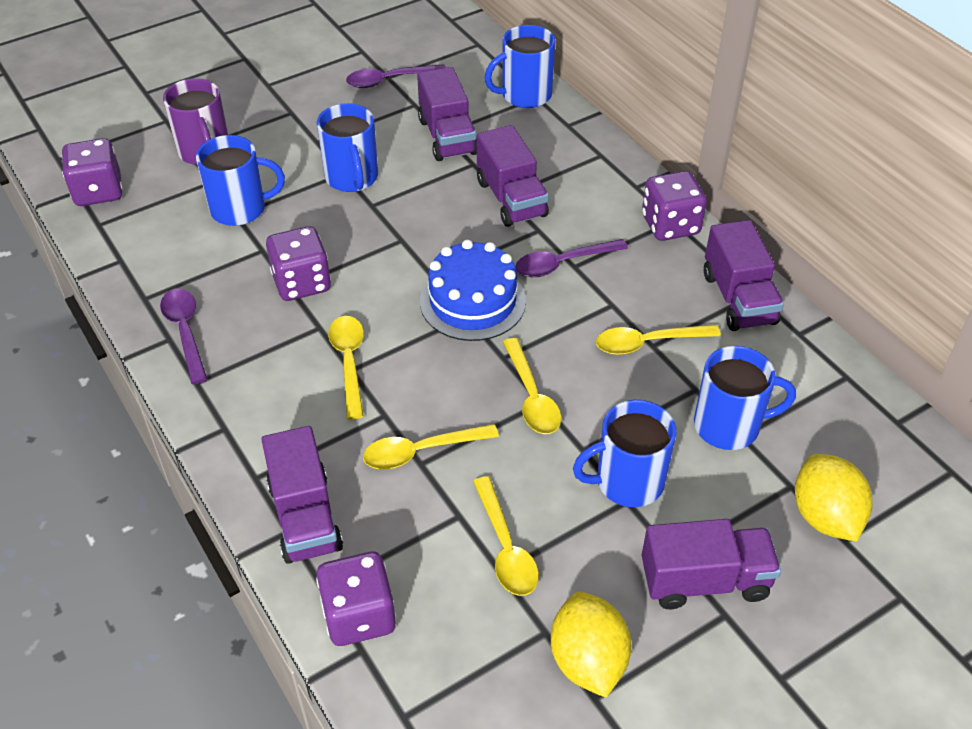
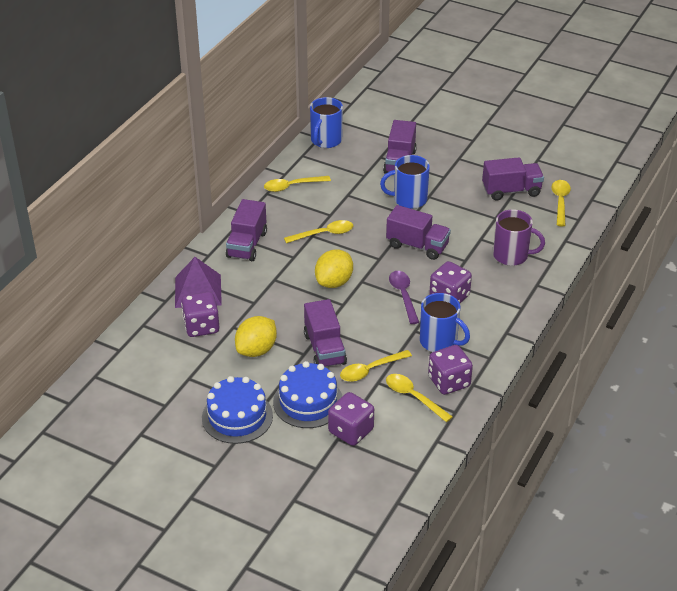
blue cake: [420,240,526,341] = 1 -> [202,376,273,444] [273,361,342,428] = 2
blue mug: [196,135,285,226] [317,103,378,192] [485,25,556,108] [573,400,677,507] [694,346,796,450] = 5 -> [310,97,343,148] [380,155,430,209] [420,293,470,352] = 3
purple pyramid: none = 0 -> [175,257,222,308] = 1
purple spoon: [160,289,208,384] [346,64,446,88] [515,239,628,277] = 3 -> [389,271,419,324] = 1

